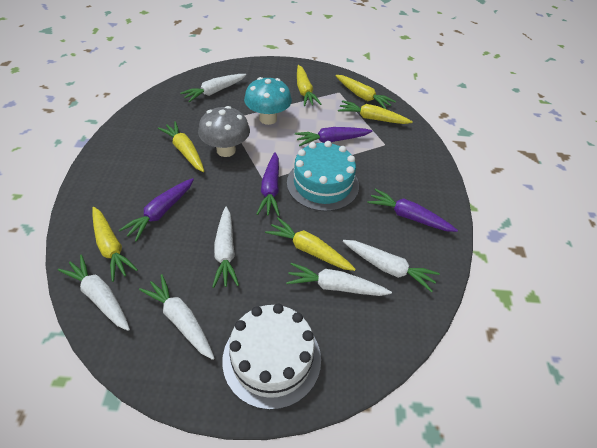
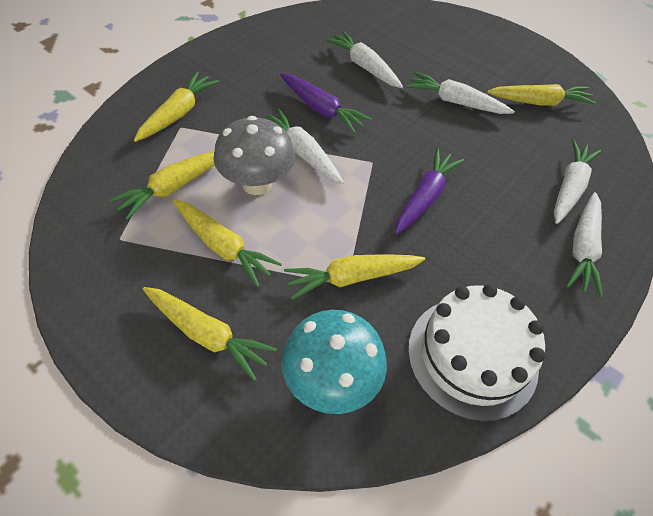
purple carrot: [119,178,194,242] [257,152,280,216] [295,127,372,146] [367,188,458,232] = 4 -> [280,73,372,134] [395,148,464,234] = 2
turquoise cake: [287,141,359,211] = 1 -> none = 0
white carrot: [58,255,130,331] [139,274,215,360] [180,74,246,102] [212,207,239,288] [286,263,392,296] [343,240,440,292] = 6 -> [267,109,344,184] [325,31,403,88] [406,72,515,114] [554,140,601,224] [567,192,603,298] = 5

